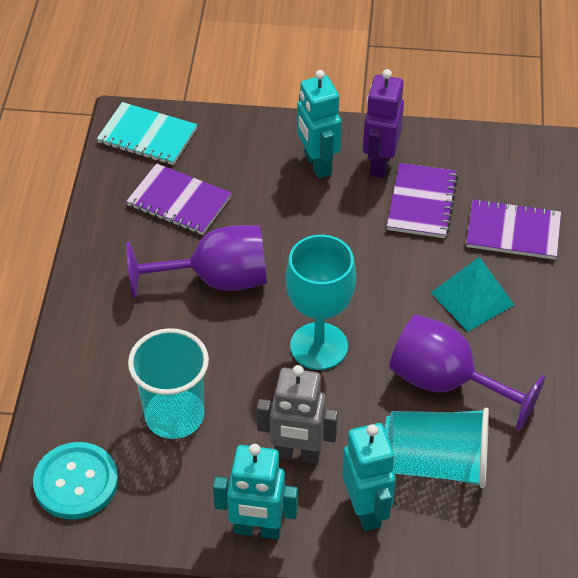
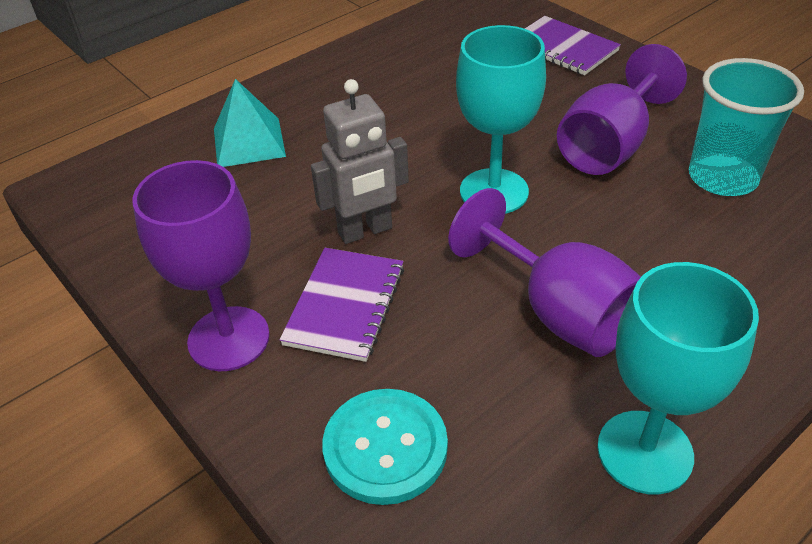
purple goblet: [126,225,267,298] [389,314,545,431] = 2 -> [133,160,270,371] [448,188,641,357] [557,44,687,175] = 3
purple notebook: [126,163,232,235] [387,163,458,238] [466,199,561,260] = 3 -> [279,248,404,362] [525,16,621,75] = 2
purple robot: [363,69,404,178] = 1 -> none = 0
turquoise cup: [128,328,209,439] [385,408,489,488] = 2 -> [689,58,804,196] = 1
turquoise goblet: [286,235,356,370] = 1 -> [456,25,546,214] [597,262,759,494] = 2
turquoise notebook: [97,102,197,165] = 1 -> none = 0
turquoise robot: [213,444,298,539] [297,70,342,178] [343,423,396,531] = 3 -> none = 0

